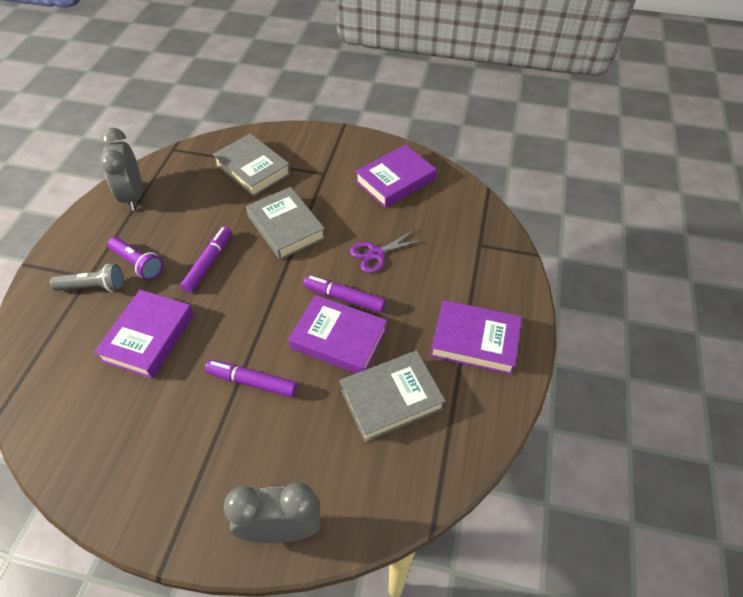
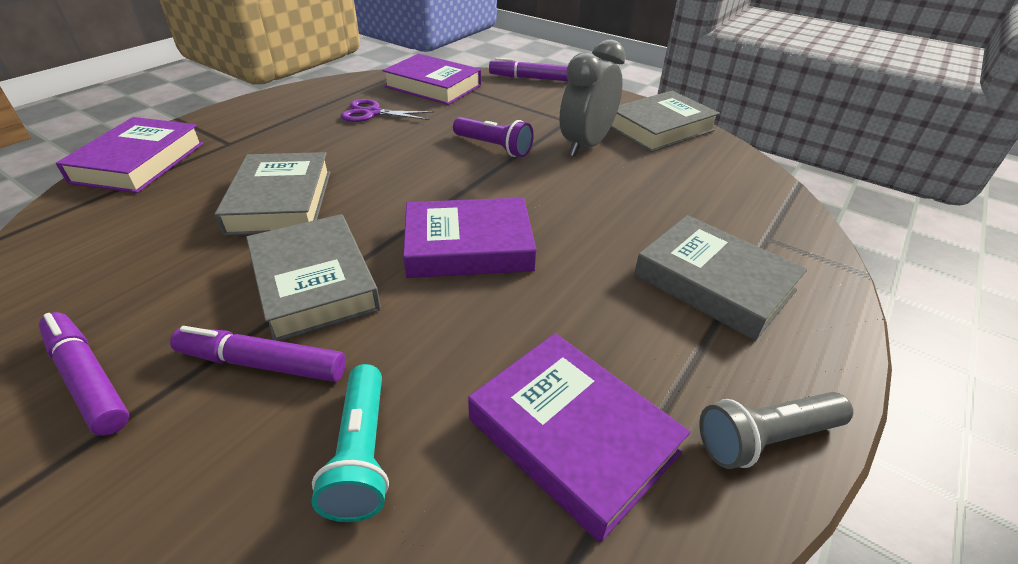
grey book: [212,133,291,197] [246,187,326,260] [340,350,446,442] = 3 -> [215,152,330,236] [246,214,381,341] [610,91,720,152] [634,215,807,341] = 4
grey clock: [100,128,142,211] [224,482,320,543] = 2 -> [559,39,626,157] = 1
turquoise flashlight: none = 0 -> [311,364,389,522] = 1

